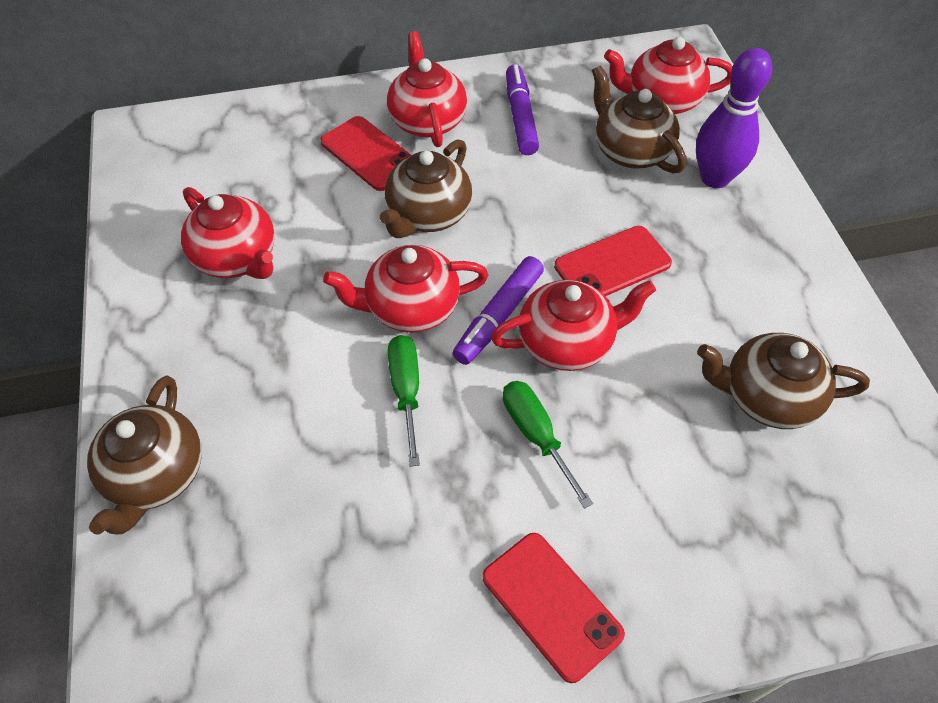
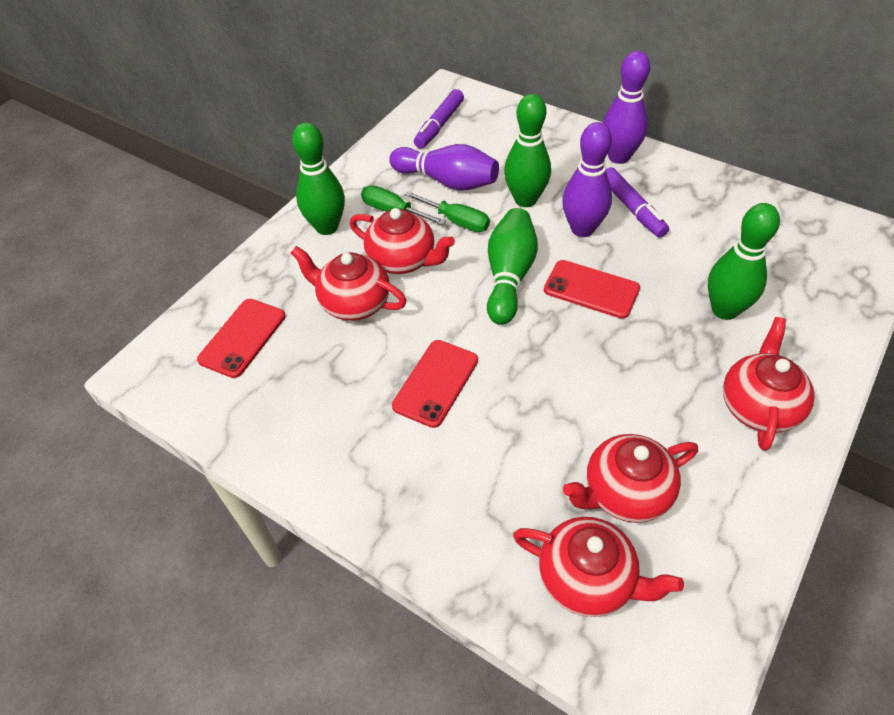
brown teapot: [87,376,202,535] [380,140,472,238] [592,65,686,173] [697,333,870,429] = 4 -> none = 0
green bowling pin: none = 0 -> [292,122,345,235] [487,208,538,325] [504,94,551,207] [708,203,780,320] = 4
purple bowling pin: [696,48,772,188] = 1 -> [389,144,499,191] [562,122,612,237] [603,51,650,164] = 3

